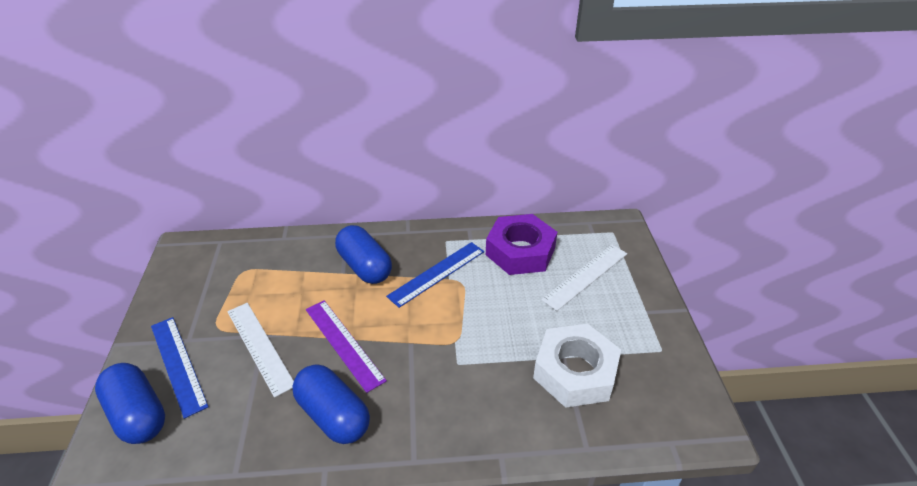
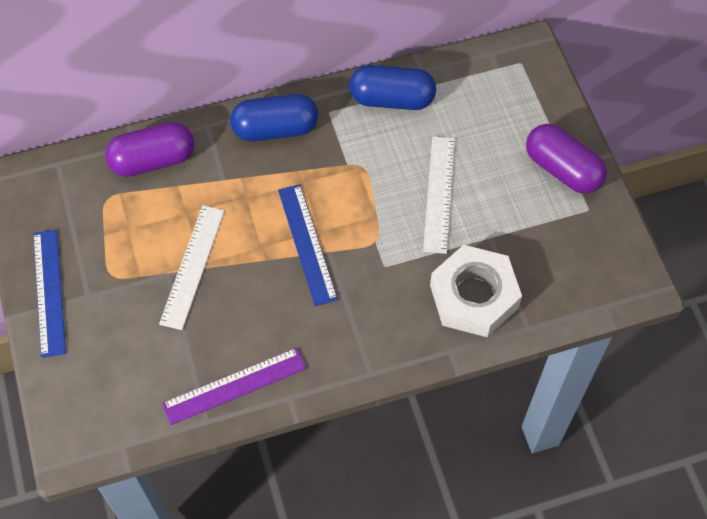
blue capsule: [95,363,165,444] [292,365,370,444] [335,225,392,284] = 3 -> [230,94,318,141] [349,65,436,110] = 2
purple capsule: none = 0 -> [105,122,194,177] [526,124,607,194] = 2
purple nut: [486,214,557,275] = 1 -> none = 0

